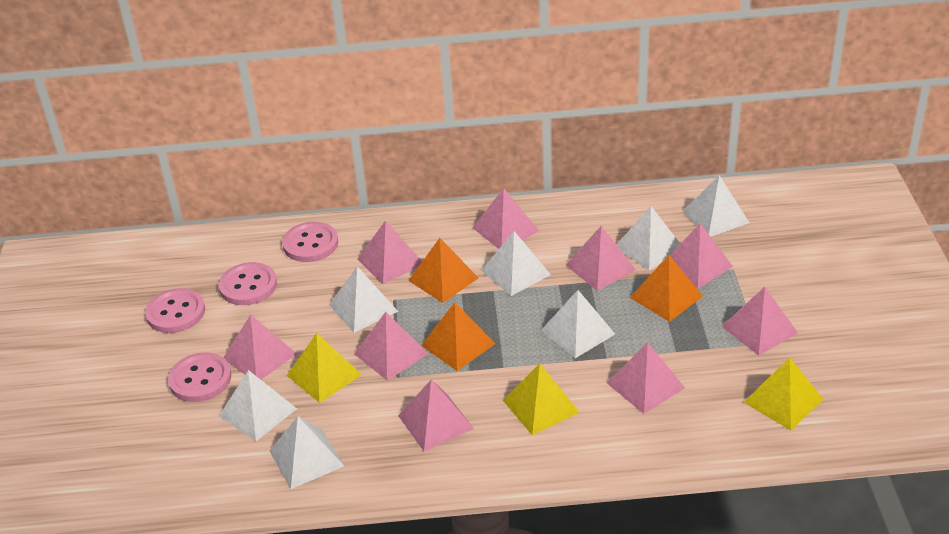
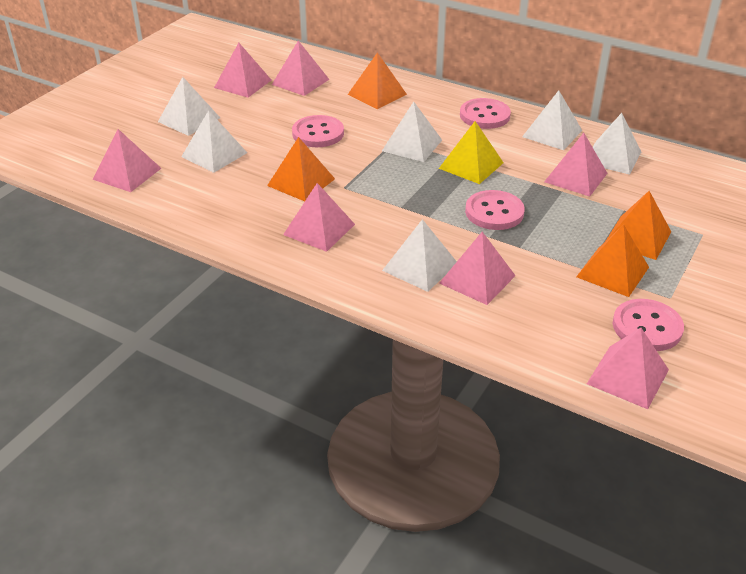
orange pyramid: [408,238,478,303] [421,302,496,371] [630,255,703,322] = 3 -> [267,137,335,201] [348,52,407,109] [576,224,649,297] [606,191,671,260] = 4
pink pyramid: [223,314,297,380] [354,312,428,381] [357,220,422,284] [398,379,474,451] [472,188,539,249] [566,226,636,291] [607,342,685,414] [670,223,733,289] [722,287,798,356] = 9 -> [93,129,161,192] [214,43,271,98] [272,41,329,96] [283,183,355,252] [439,232,516,305] [544,133,607,197] [587,328,669,409] = 7
white pyramid: [219,370,297,441] [270,416,344,489] [329,266,398,332] [481,231,551,296] [541,290,615,358] [616,206,680,270] [683,175,749,237] = 7 -> [158,77,220,136] [181,110,247,173] [382,102,442,162] [382,219,457,292] [522,90,582,150] [593,113,641,175] = 6
yellow pyramid: [287,333,362,403] [503,364,580,435] [743,357,824,430] = 3 -> [439,121,504,184] = 1

